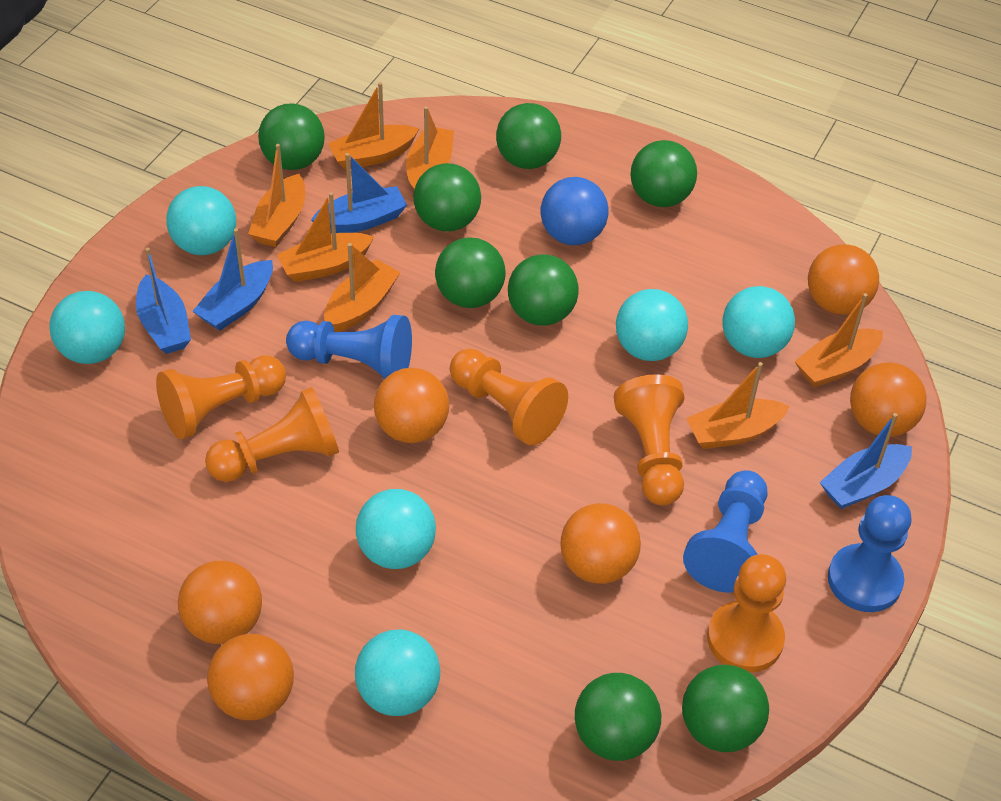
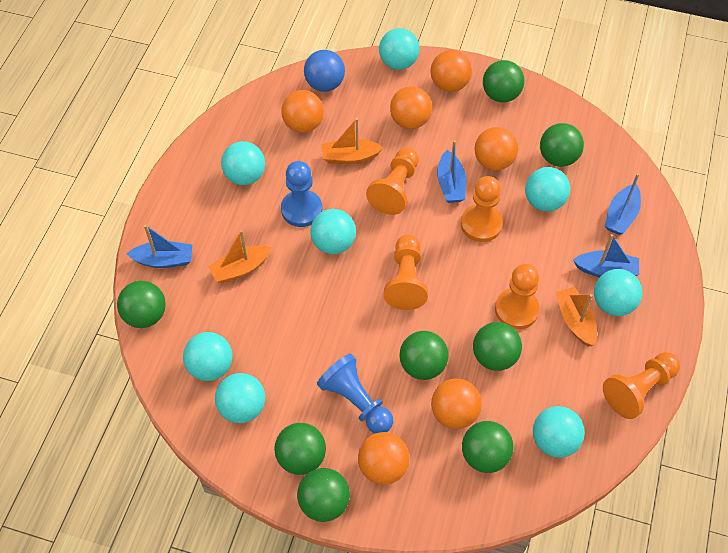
blue pawn: [286,315,412,379] [683,470,767,593] [828,495,912,612] = 3 -> [281,161,322,227] [317,354,393,433] = 2
orange boat: [248,144,305,247] [277,192,374,282] [324,243,401,332] [328,82,419,170] [406,106,454,190] [686,362,790,449] [794,293,883,387] = 7 -> [208,230,272,283] [322,118,383,164] [556,287,597,347] = 3
turquoise ball: [49,291,125,364] [166,186,236,255] [355,630,440,716] [356,489,436,569] [616,289,688,361] [723,286,795,358] = 6 -> [183,332,232,381] [215,373,265,423] [221,141,265,185] [310,209,356,254] [379,28,420,70] [525,167,570,211] [533,406,585,458] [594,269,642,316] = 8

